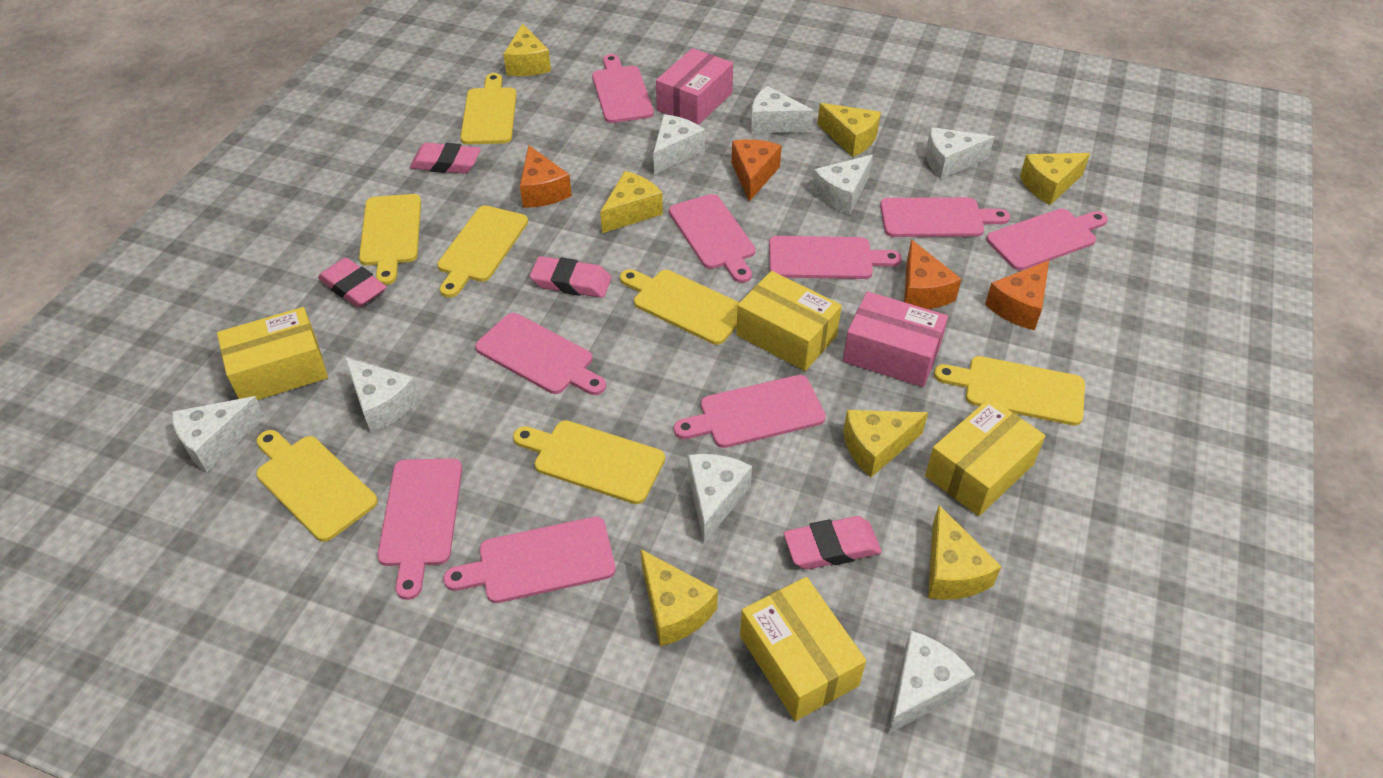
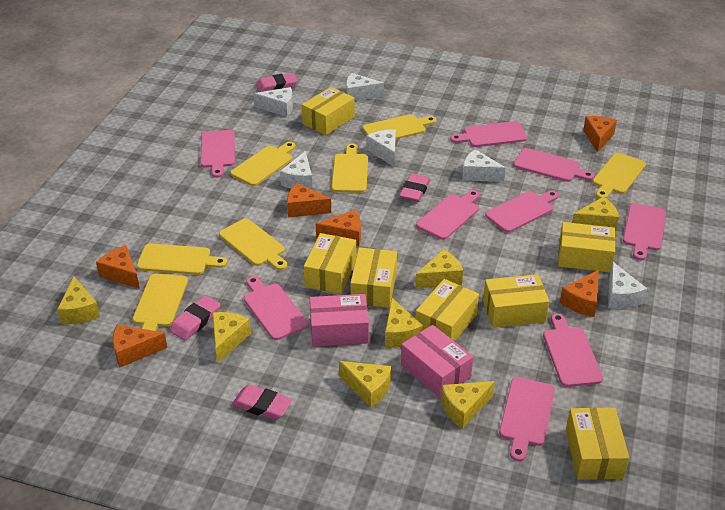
orange cheese: [520,145,572,208] [731,139,782,201] [904,240,961,309] [985,260,1049,330] = 4 -> [96,245,140,289] [113,324,167,367] [287,183,331,217] [316,210,361,246] [560,270,599,317] [583,116,617,153] = 6
white cheese: [172,396,265,472] [345,357,419,433] [653,114,705,174] [688,454,752,544] [751,86,814,133] [812,155,873,215] [888,631,975,734] [926,127,994,179] = 8 -> [254,87,293,117] [280,151,312,189] [346,73,384,101] [366,129,396,167] [462,149,506,182] [608,262,647,309] = 6
yellow box: [217,307,328,400] [736,271,842,371] [740,577,866,721] [925,398,1045,516] = 4 -> [302,87,355,135] [304,233,356,294] [350,248,397,308] [415,279,479,342] [483,274,549,328] [558,222,615,272] [566,407,629,480] = 7

